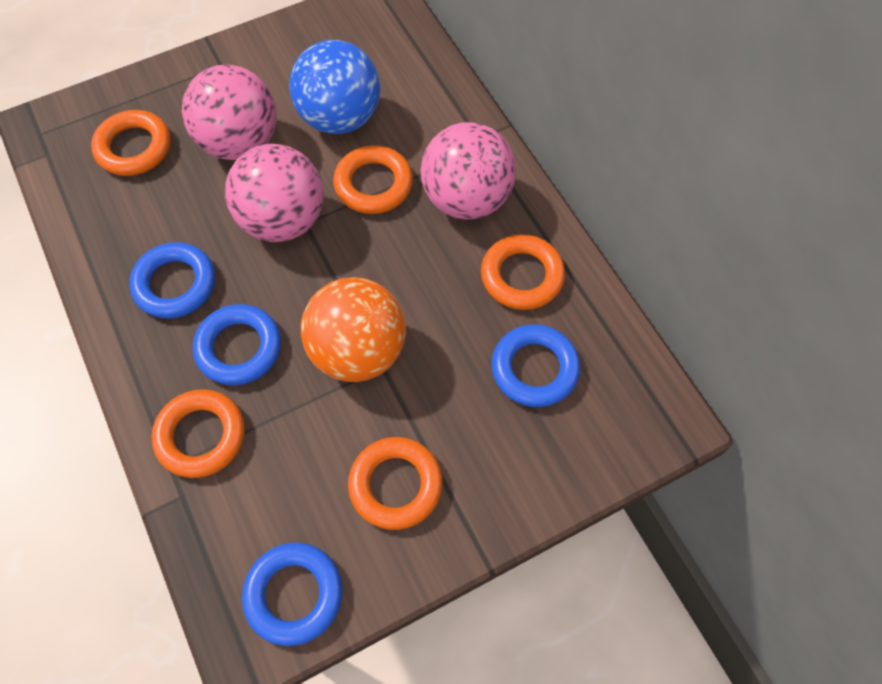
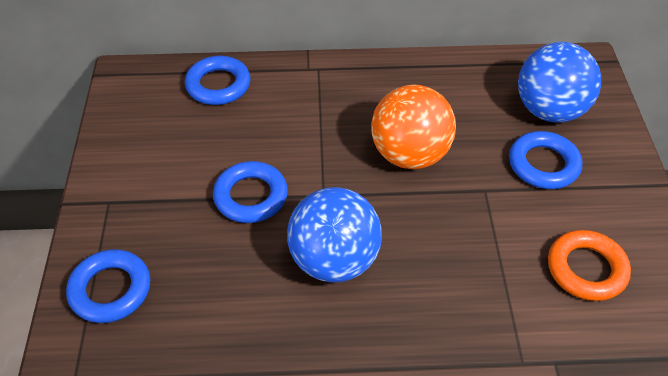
blue ball: [289,40,380,134] = 1 -> [287,187,382,282] [518,42,601,122] = 2
orange ring: [91,110,171,176] [151,389,245,478] [333,145,413,214] [348,437,443,530] [481,234,565,310] = 5 -> [548,230,631,301] = 1
pink ball: [182,65,277,160] [225,144,324,242] [421,122,516,220] = 3 -> none = 0

